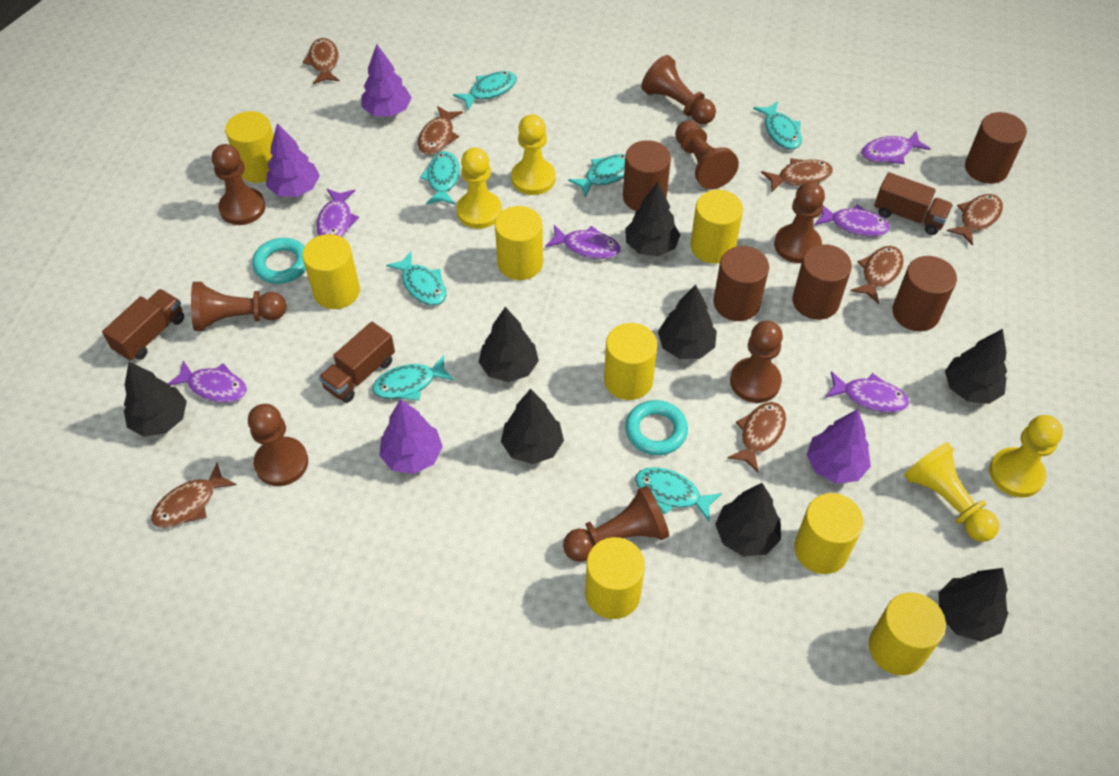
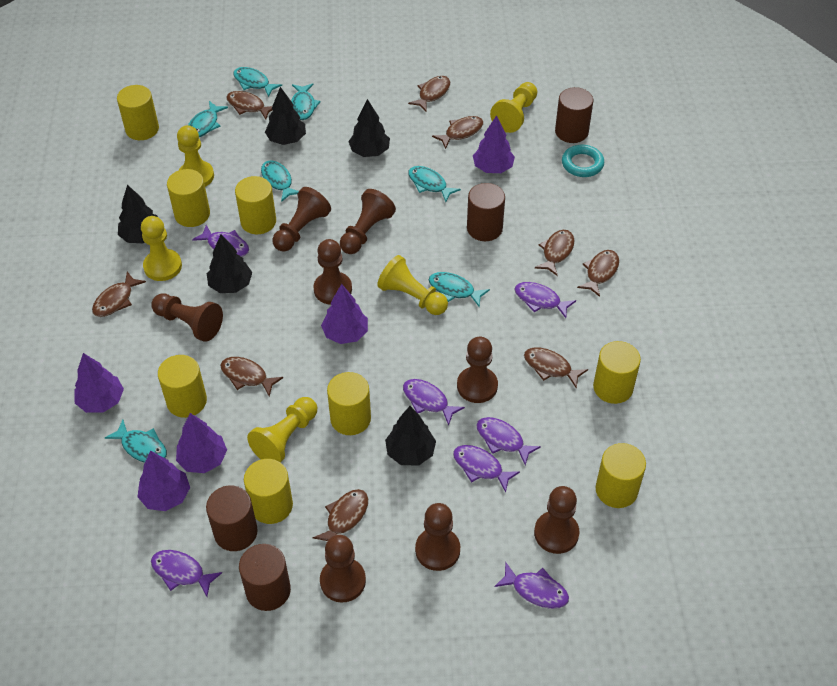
black tree: [124,362,187,437] [479,307,539,382] [501,389,564,464] [625,182,680,256] [658,285,717,359] [715,483,781,557] [938,568,1008,642] [945,329,1007,404] = 8 -> [118,185,158,243] [207,235,252,293] [265,87,306,145] [348,99,390,157] [385,406,436,466] = 5
brown cylinder: [623,140,671,211] [713,246,769,321] [792,244,852,320] [892,256,957,331] [965,112,1027,184] = 5 -> [206,486,258,551] [239,544,291,611] [467,183,505,241] [555,87,593,143] = 4
brown fish: [151,463,237,528] [302,38,340,84] [418,106,463,155] [727,402,786,473] [761,158,833,192] [850,246,904,304] [947,194,1003,246] = 7 -> [92,272,146,317] [220,357,283,397] [227,91,273,120] [313,489,368,541] [408,76,450,111] [432,116,483,149] [524,348,588,389] [535,230,575,276] [577,250,619,297] = 9
brown truck: [102,289,184,361] [319,322,395,403] [874,172,953,235] = 3 -> none = 0
purple fish: [168,361,247,403] [316,189,359,237] [545,225,621,259] [815,205,890,237] [825,371,909,413] [861,130,930,164] = 6 -> [151,550,222,597] [192,225,249,257] [403,379,465,426] [453,445,520,492] [476,417,541,465] [494,563,569,609] [514,282,576,318] = 7
purple tree: [266,123,320,197] [361,44,412,117] [379,399,443,474] [807,409,871,484] = 4 -> [74,353,124,413] [137,451,190,511] [176,413,227,473] [321,284,368,344] [473,115,515,173] = 5
turquoise ring: [252,238,306,284] [625,400,688,455] = 2 -> [562,145,604,177] = 1
yellow pawn: [457,148,502,229] [511,114,555,195] [904,442,999,542] [989,415,1063,498] = 4 -> [141,216,182,281] [177,125,214,187] [247,397,317,463] [377,255,448,315] [490,82,537,133] = 5

